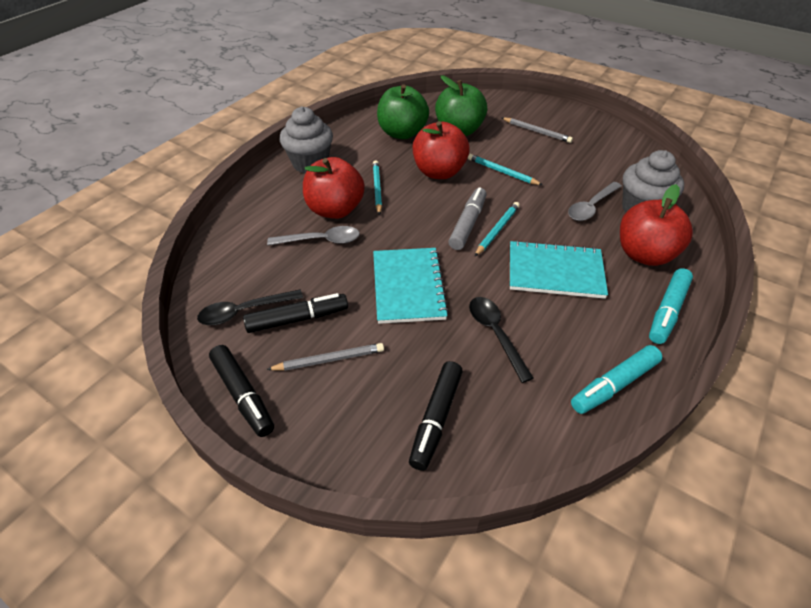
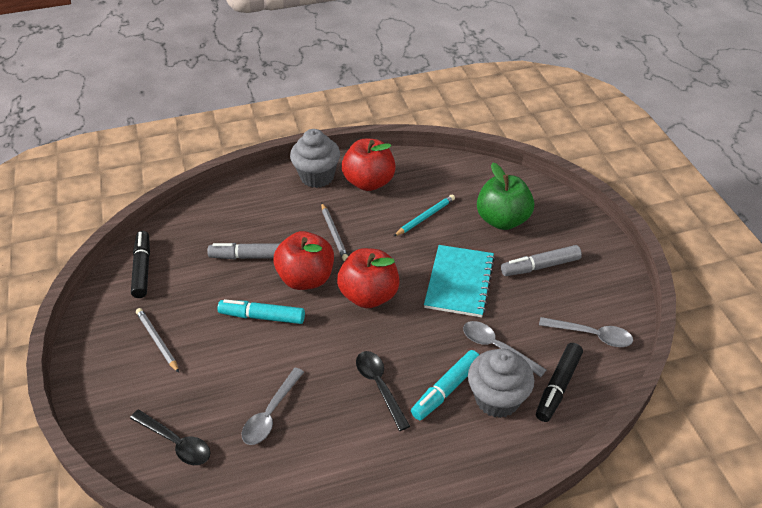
black marker: [209,345,274,437] [243,293,348,333] [409,361,463,471] = 3 -> [131,231,150,298] [536,343,583,422] = 2
green apple: [377,84,429,139] [435,75,487,136] = 2 -> [477,163,534,230] = 1
grey marker: [448,187,487,250] = 1 -> [207,243,280,259] [501,245,582,276] = 2
grey spoon: [267,226,360,246] [568,182,622,221] = 2 -> [242,368,304,445] [463,321,547,377] [539,317,633,347] = 3
turquoise notebook: [373,248,449,324] [510,240,608,299] = 2 -> [424,245,495,317] = 1
turquoise pencil: [373,160,382,215] [468,154,542,185] [475,202,520,256] = 3 -> [393,194,455,237] = 1

